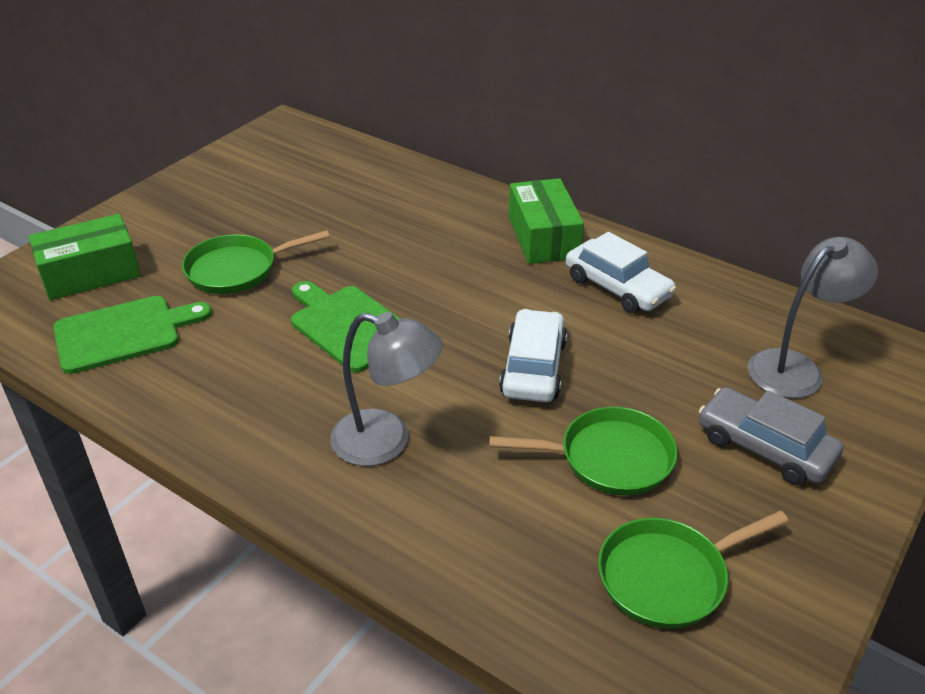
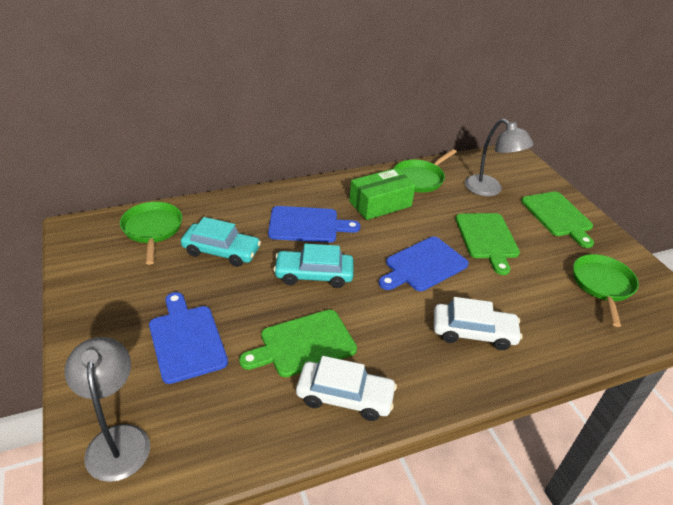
blue cutting board: none = 0 -> [149,292,228,384] [268,206,361,242] [379,237,469,291] = 3
green box: [29,214,141,300] [509,178,584,264] = 2 -> [349,168,415,220] = 1
green cutting board: [53,296,212,374] [291,281,401,373] = 2 -> [239,310,357,377] [456,213,520,275] [521,191,594,248] = 3
grey car: [699,387,843,485] = 1 -> none = 0
turquoise car: none = 0 -> [181,217,261,267] [273,244,354,288] = 2

